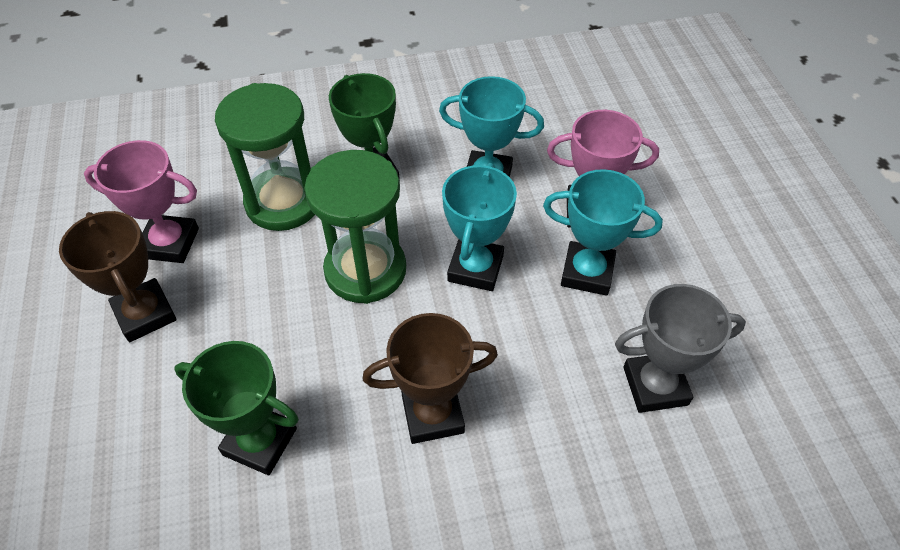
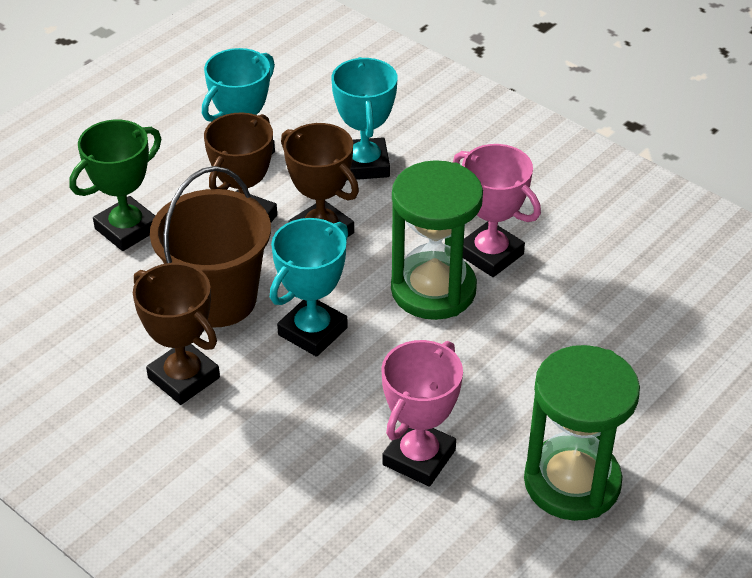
brown bucket: none = 0 -> [150,166,271,327] = 1
brown trophy: [59,211,177,342] [362,313,498,444] = 2 -> [133,263,220,405] [204,112,277,222] [281,123,359,237] = 3
green trophy: [174,341,299,475] [329,73,400,180] = 2 -> [69,120,161,251] = 1
grey trophy: [615,284,746,413] = 1 -> none = 0

